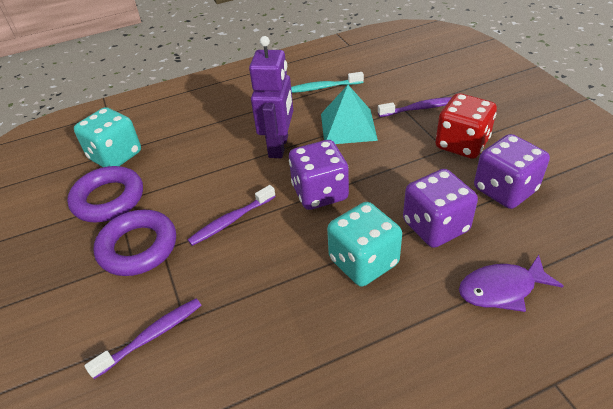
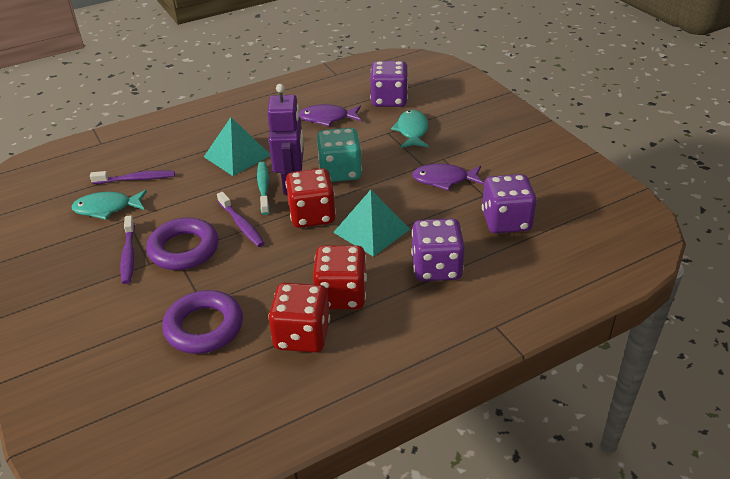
purple fish: [459,255,564,312] = 1 -> [299,104,361,126] [412,164,484,191] = 2
red dice: [435,93,497,159] = 1 -> [268,283,330,353] [285,168,336,228] [313,245,367,309] = 3
turquoise dice: [74,107,141,167] [327,202,402,287] = 2 -> [317,128,362,182] = 1
turquoise fish: none = 0 -> [72,190,147,220] [391,110,429,148] = 2
turquoise pyramid: [321,85,378,144] = 1 -> [204,117,271,176] [333,190,410,257] = 2

